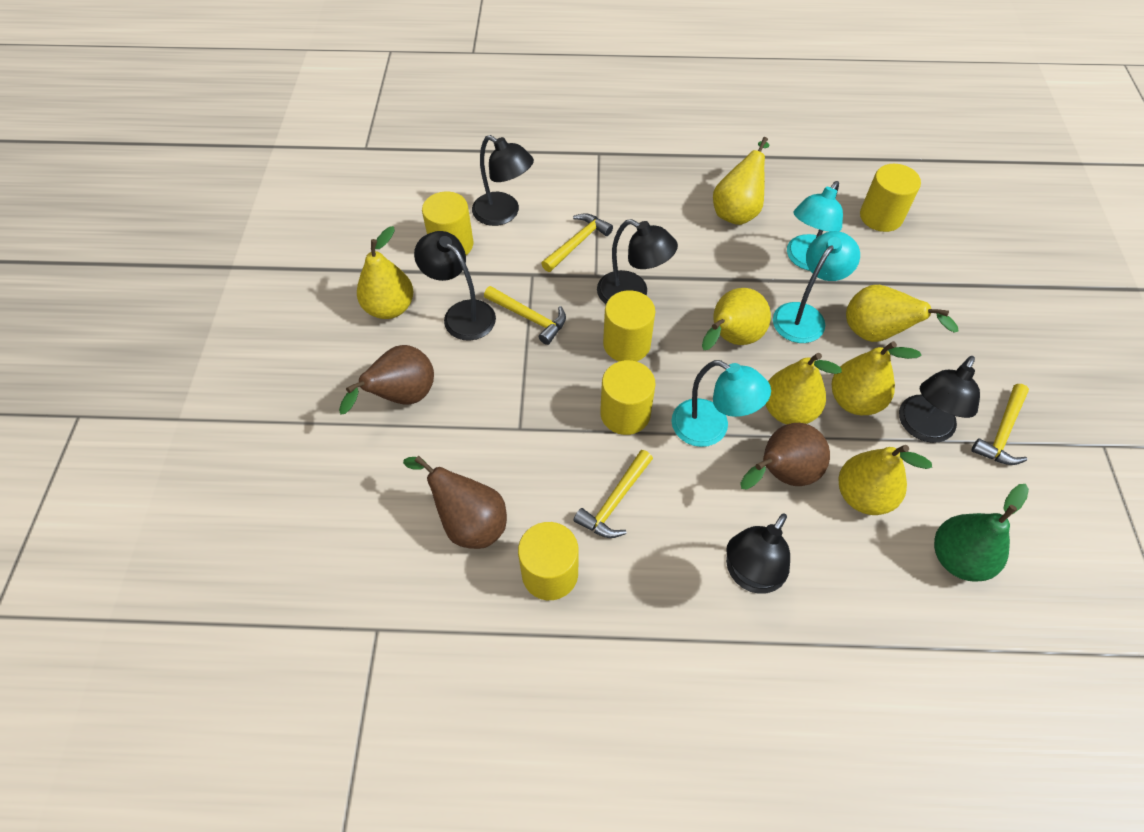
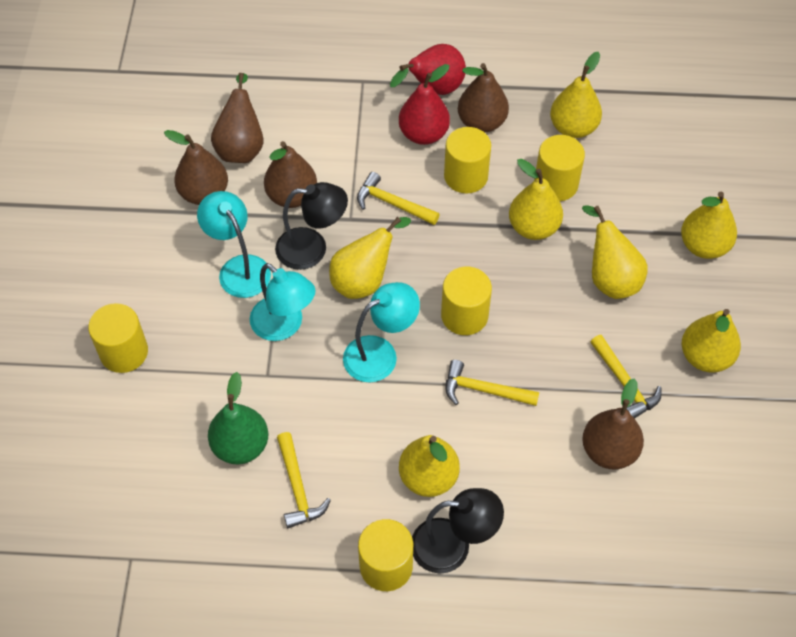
black lamp: [414,231,496,341] [472,135,534,226] [597,219,678,304] [726,513,790,594] [899,356,980,443] = 5 -> [275,182,348,270] [412,488,504,574] = 2
brown pear: [339,345,434,414] [403,456,507,549] [740,423,830,490] = 3 -> [164,130,228,205] [211,73,263,163] [264,141,317,208] [458,63,509,133] [582,378,644,470] = 5
red pear: none = 0 -> [390,44,466,95] [399,64,450,145] = 2

